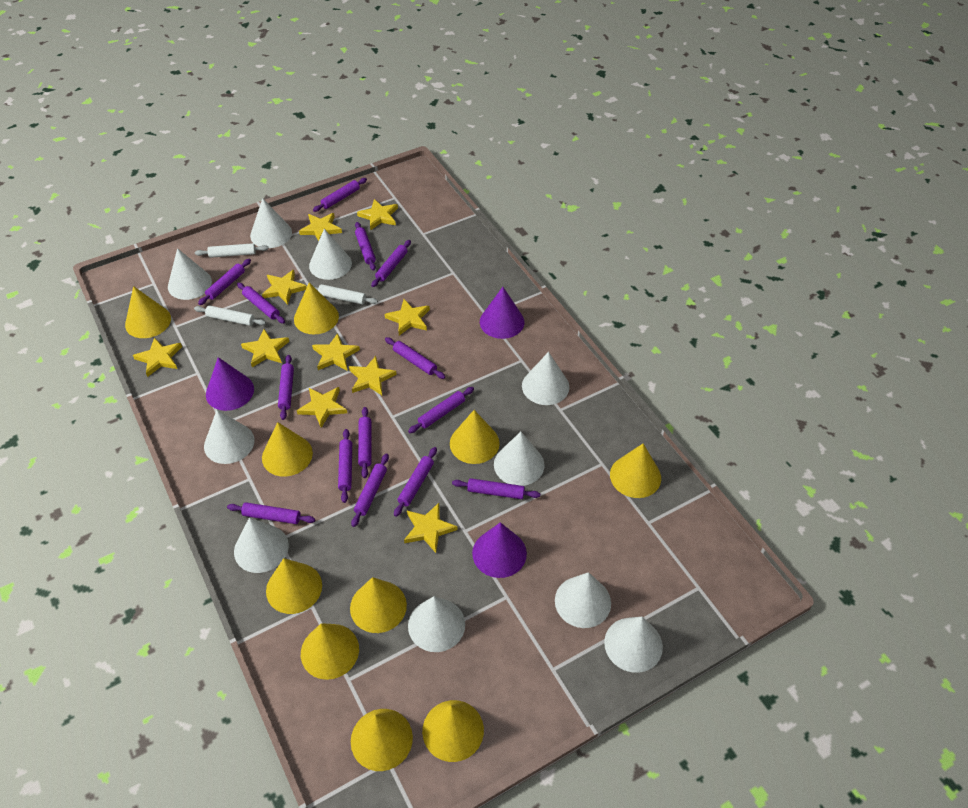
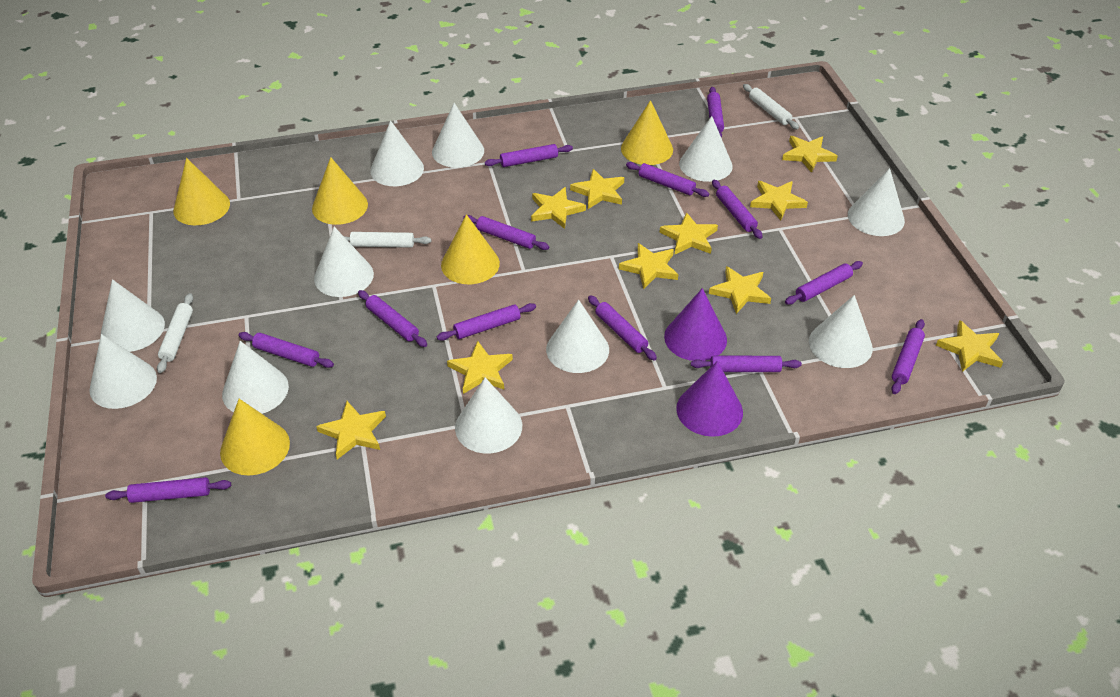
purple cone: [206,357,254,411] [472,522,527,578] [480,287,525,339] = 3 -> [664,288,727,361] [676,361,743,437] = 2
purple rolling pin: [198,259,251,305] [227,502,315,524] [237,283,285,324] [278,355,294,420] [313,178,367,212] [338,429,352,503] [351,454,389,527] [355,222,376,271] [358,407,371,478] [371,240,411,287] [385,337,445,379] [394,447,437,517] [408,387,474,433] [452,478,540,499] = 14 -> [105,477,231,503] [238,332,334,368] [358,290,427,347] [437,303,536,341] [463,215,549,250] [485,144,573,167] [588,295,657,361] [626,162,709,197] [691,356,802,372] [707,87,724,137] [712,180,763,239] [785,261,863,305] [891,319,925,394] = 13
white cone: [168,248,212,300] [204,410,255,464] [234,517,289,573] [250,198,292,248] [309,229,352,280] [408,596,465,652] [494,432,545,486] [522,352,569,405] [555,572,611,628] [604,617,663,673] = 10 -> [89,334,157,409] [101,279,165,352] [222,341,289,414] [314,227,374,297] [370,120,424,186] [432,103,484,168] [455,378,522,453] [546,300,609,373] [679,116,733,182] [809,295,873,368] [848,168,905,236] = 11
yellow cone: [125,286,171,338] [262,422,313,477] [266,558,322,614] [294,283,339,334] [301,623,359,680] [350,577,407,633] [351,709,413,771] [422,700,484,762] [450,410,500,464] [610,444,661,498] = 10 -> [173,158,230,225] [220,399,290,476] [312,157,368,225] [441,214,500,284] [621,100,673,165] = 5

